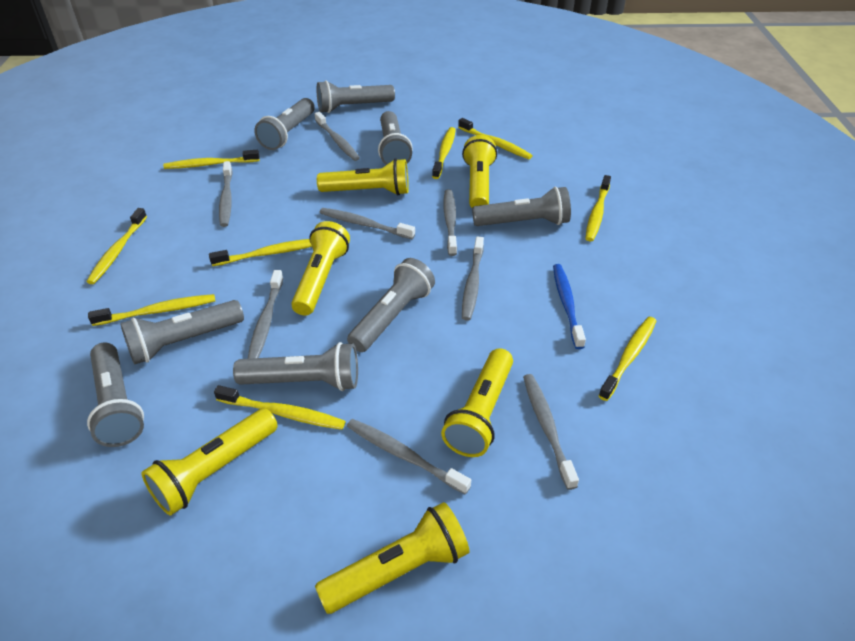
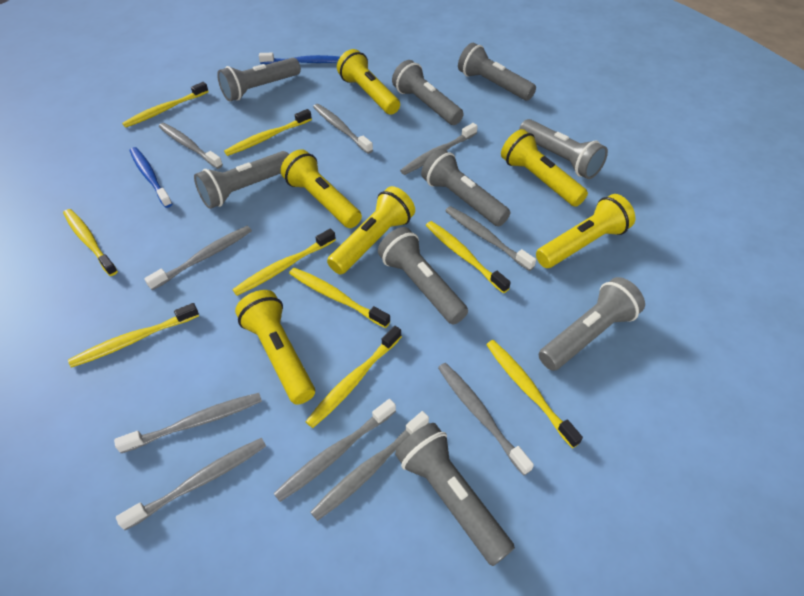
blue toothbrush: [553,264,586,349] = 1 -> [130,147,172,208] [259,53,340,64] = 2
grey flashlight: [87,342,144,447] [120,300,244,365] [233,342,358,391] [254,98,315,150] [317,81,395,113] [347,258,435,352] [378,111,413,165] [472,187,571,226] = 8 -> [194,151,289,209] [217,58,301,101] [378,227,468,325] [392,60,464,125] [395,423,515,566] [421,149,510,226] [458,43,536,101] [519,119,608,179] [539,277,645,371] = 9
grey toothbrush: [219,161,233,227] [248,270,283,359] [315,112,360,161] [319,208,415,239] [347,419,471,495] [444,189,457,256] [462,237,484,321] [523,374,579,490] = 8 -> [114,393,262,453] [116,438,266,530] [144,226,252,290] [159,123,223,169] [273,399,396,502] [310,411,429,521] [313,104,373,154] [400,123,478,175] [438,363,534,475] [445,206,536,271] = 10

